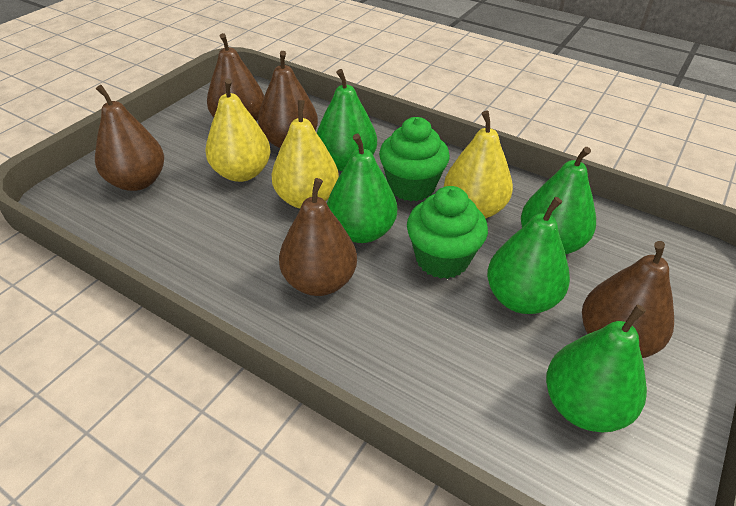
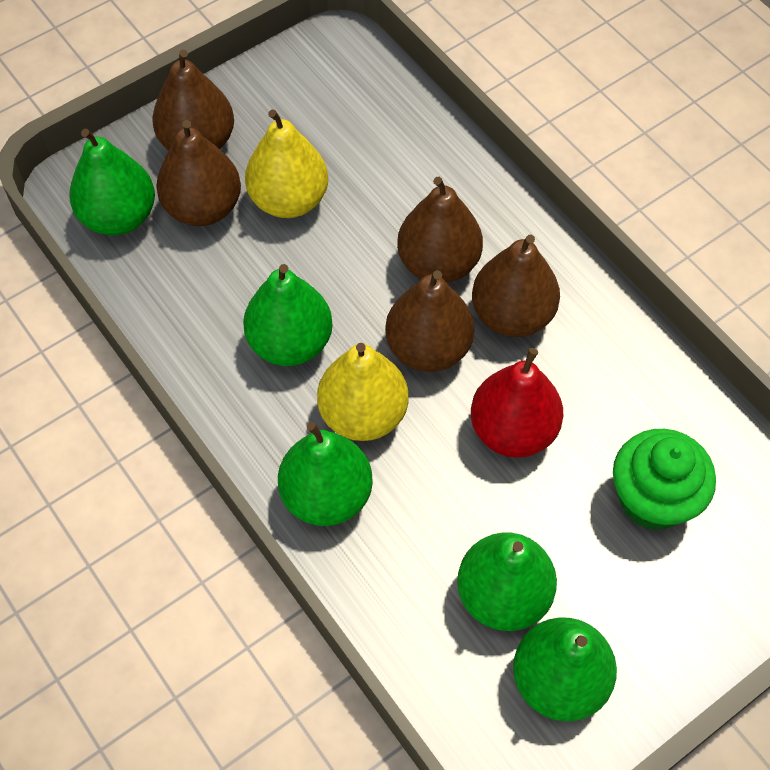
green cupcake: [379,117,450,201] [407,186,488,279] = 2 -> [613,429,716,530] = 1
red pear: none = 0 -> [471,348,563,458] = 1
yellow pear: [205,78,271,182] [271,100,339,208] [444,111,513,219] = 3 -> [245,109,328,218] [317,343,408,441] = 2

